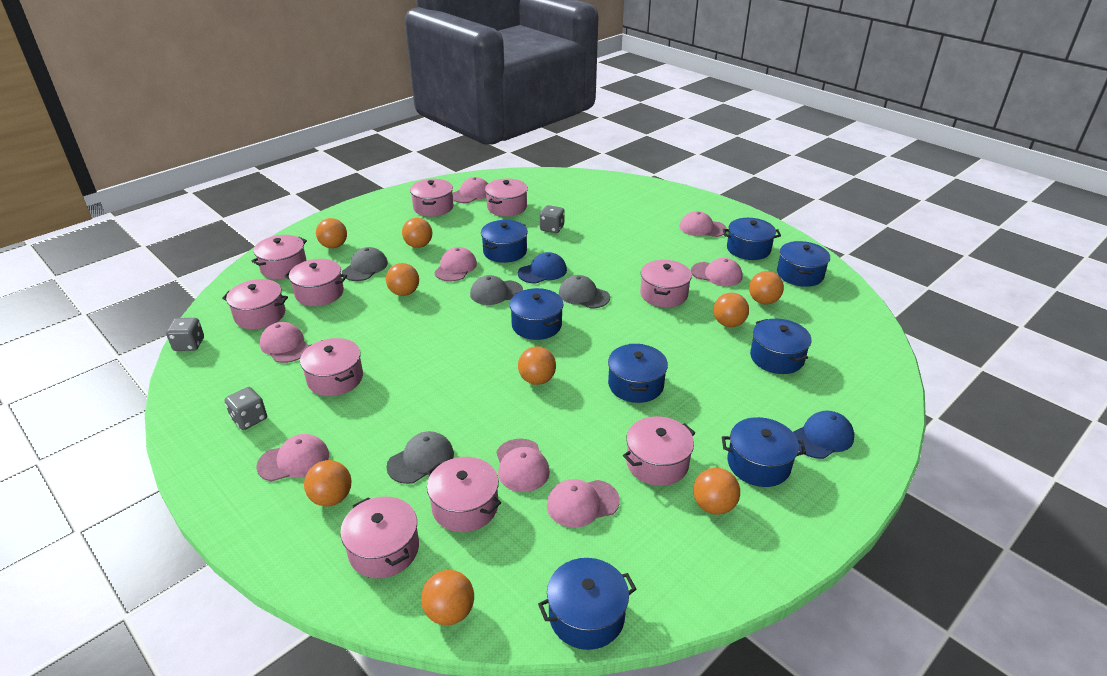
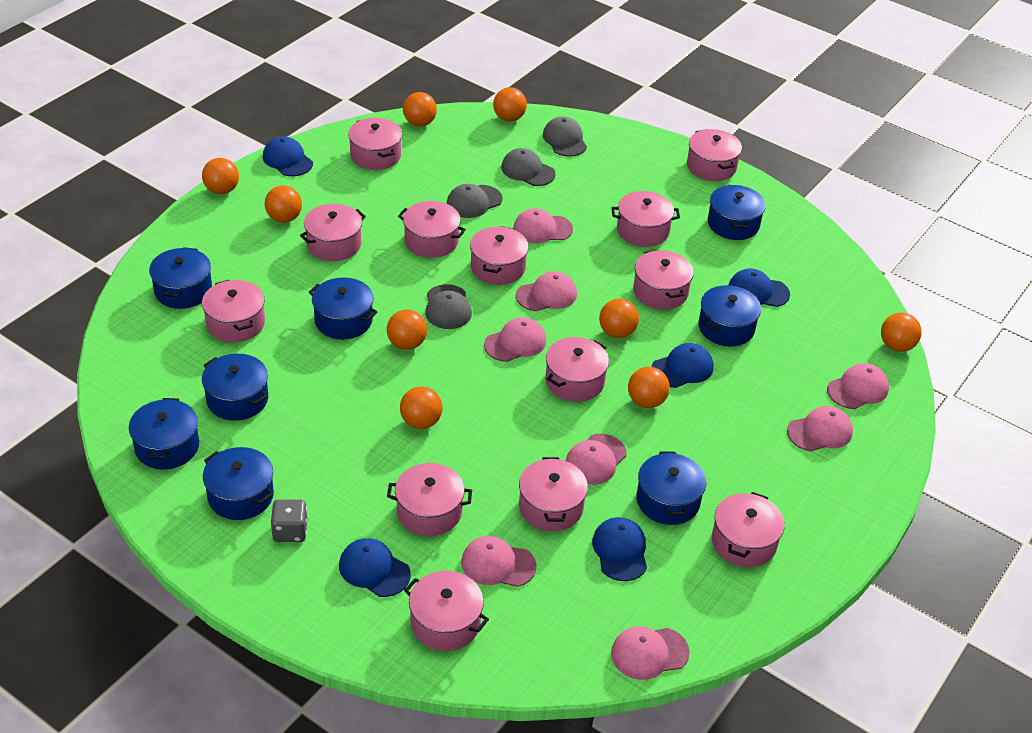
blue cap: [518,252,567,284] [793,411,854,459] = 2 -> [263,136,313,176] [339,538,411,597] [592,517,647,581] [652,343,713,388] [729,268,790,307] = 5
grey dice: [166,318,204,351] [225,387,267,430] [540,205,564,233] = 3 -> [271,499,307,542] = 1
pink pot: [222,279,288,329] [252,235,307,279] [284,259,347,306] [300,338,363,396] [340,497,419,578] [410,179,453,217] [427,457,501,532] [485,179,528,216] [623,416,695,486] [640,260,692,307] = 10 -> [202,280,265,342] [300,204,366,261] [348,118,402,170] [387,463,472,536] [398,201,466,258] [404,571,489,651] [470,226,529,285] [519,457,588,531] [546,337,609,402] [611,191,680,247] [633,250,694,310] [687,129,742,181] [712,492,785,567] = 13

